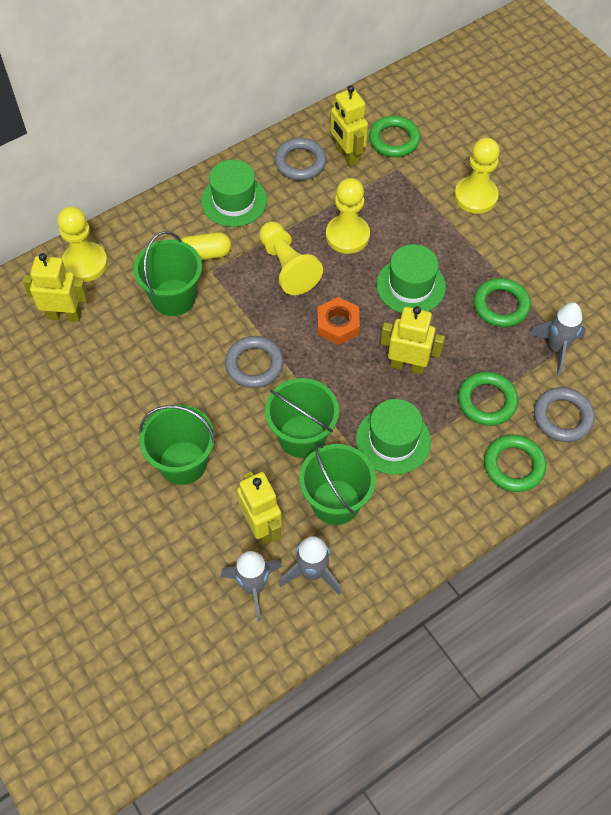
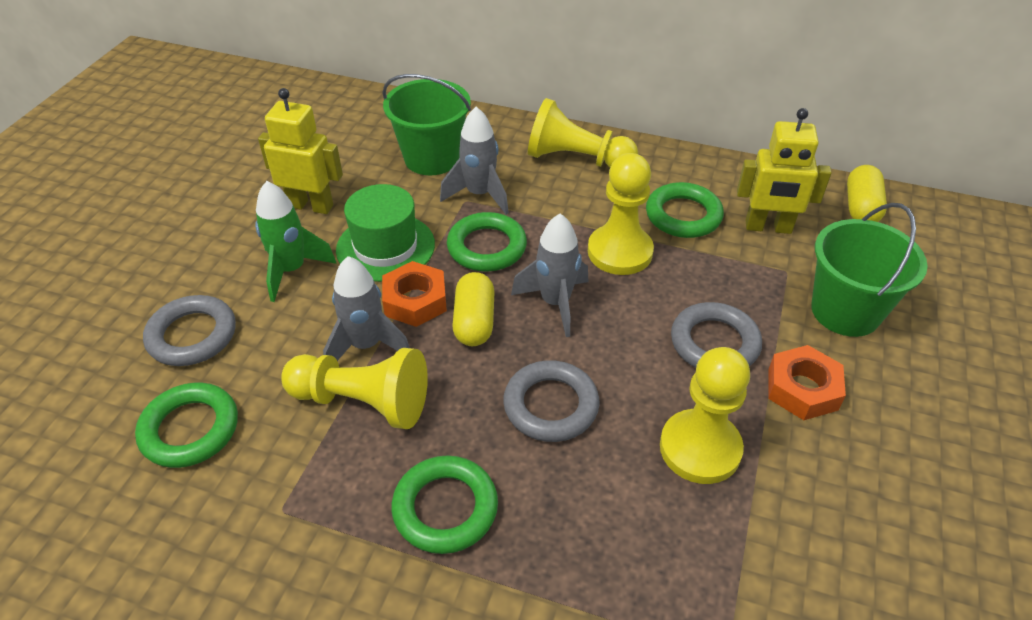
green bucket: [133,231,202,316] [139,405,215,485] [265,378,339,458] [299,444,376,525] = 4 -> [382,74,471,175] [811,203,928,337] = 2
green hat: [201,160,267,227] [356,399,431,475] [376,244,446,313] = 3 -> [336,184,435,282] = 1
green rocket: none = 0 -> [255,181,337,302] = 1
orange nut: [318,297,360,345] = 1 -> [382,261,447,327] [768,345,846,420] = 2
yellow capsule: [181,232,231,260] = 1 -> [452,272,495,346] [847,165,887,222] = 2
yellow robot: [22,253,88,322] [237,471,282,544] [330,85,368,167] [381,306,445,375] = 4 -> [258,88,343,214] [737,108,832,234] = 2

